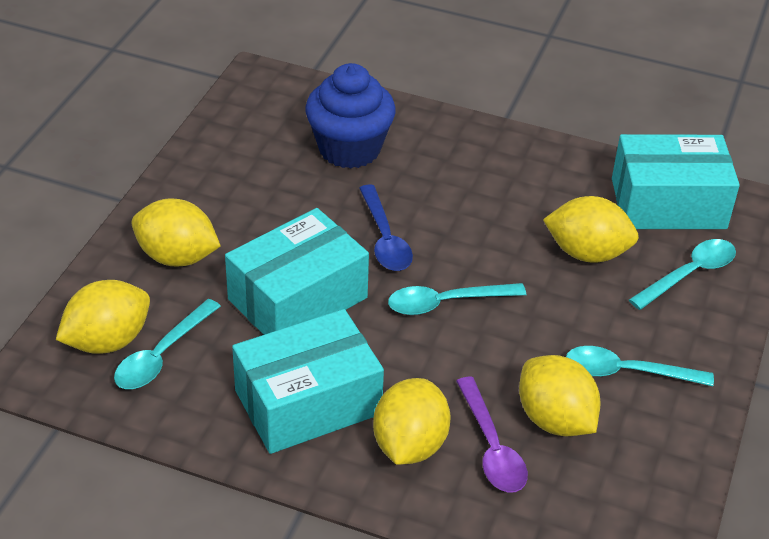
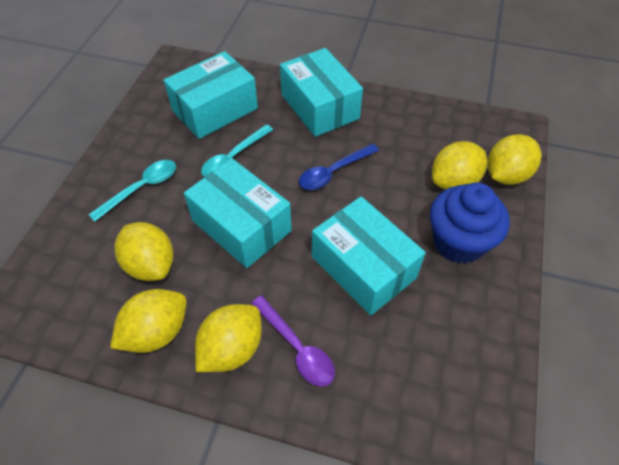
turquoise box: [225,208,369,335] [232,309,384,454] [612,134,740,229] = 3 -> [164,51,258,139] [184,158,292,268] [280,48,363,137] [312,196,426,316] = 4
turquoise spoon: [114,299,221,389] [388,283,526,315] [566,346,714,386] [629,239,736,310] = 4 -> [88,160,176,222] [201,124,273,177] = 2

